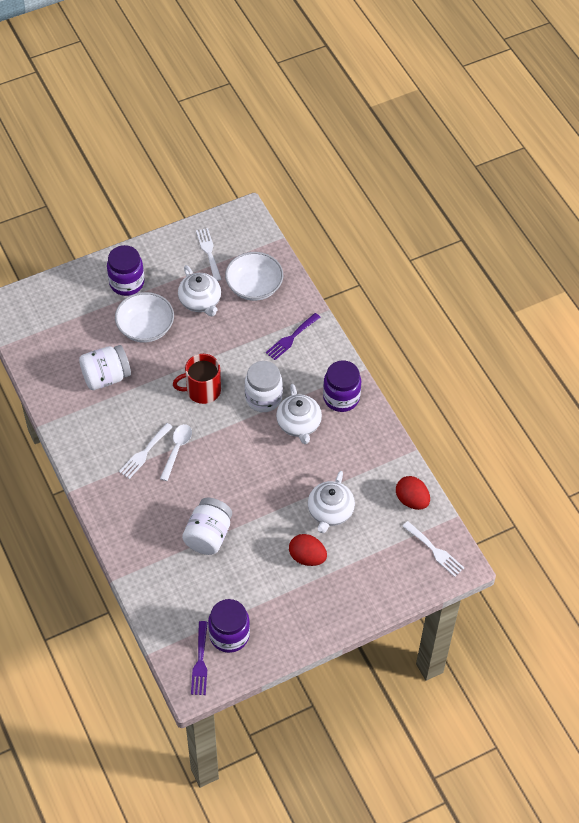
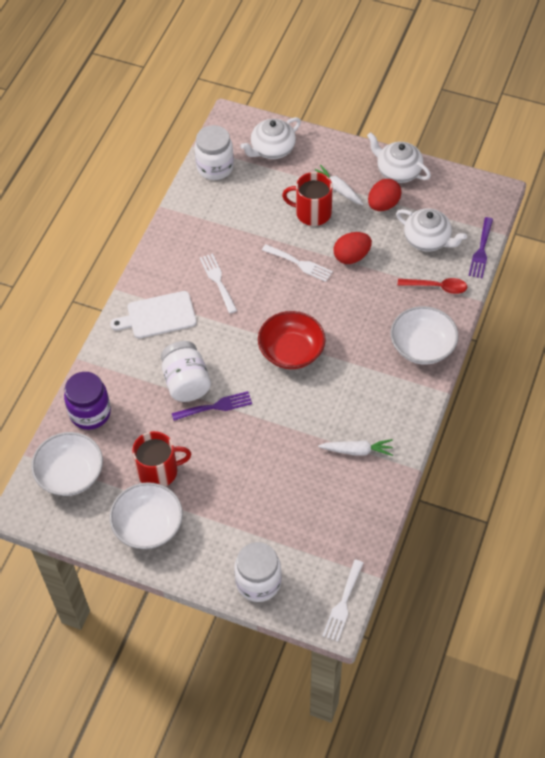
purple jar: [107,245,144,296] [208,599,250,653] [323,361,361,412] = 3 -> [64,372,111,430] = 1
red bowl: none = 0 -> [258,311,326,369] = 1
red mug: [173,354,221,404] = 1 -> [132,431,191,487] [282,172,333,226] = 2
red spoon: none = 0 -> [398,278,468,294] = 1
white bowl: [115,292,174,343] [225,252,283,301] = 2 -> [31,432,103,496] [109,482,183,549] [391,306,458,365] = 3
white carrot: none = 0 -> [315,165,364,205] [318,439,393,456] = 2
white cutting board: none = 0 -> [110,291,197,339] = 1
white spoon: [160,424,192,481] = 1 -> none = 0

